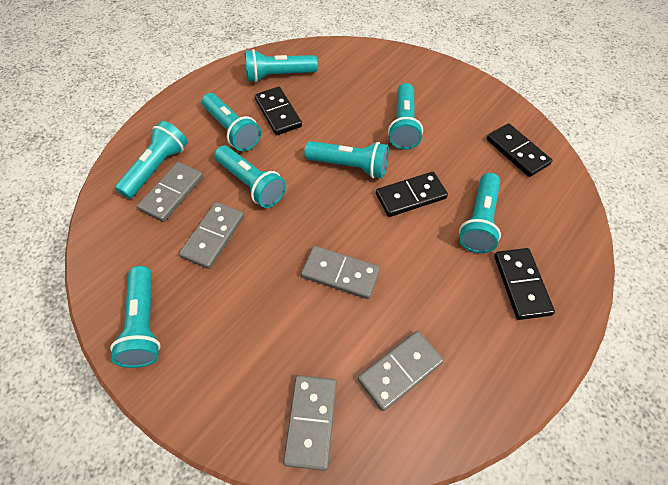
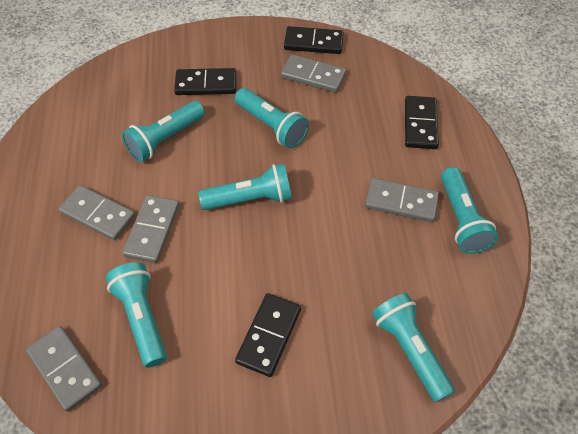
turquoise flashlight: [110,266,161,368] [115,121,188,199] [202,93,261,151] [214,146,286,208] [245,49,318,82] [304,141,389,178] [388,83,423,150] [459,173,501,253] = 8 -> [106,262,167,368] [122,101,205,162] [198,164,292,210] [235,88,309,148] [372,293,455,402] [441,167,498,254] = 6

